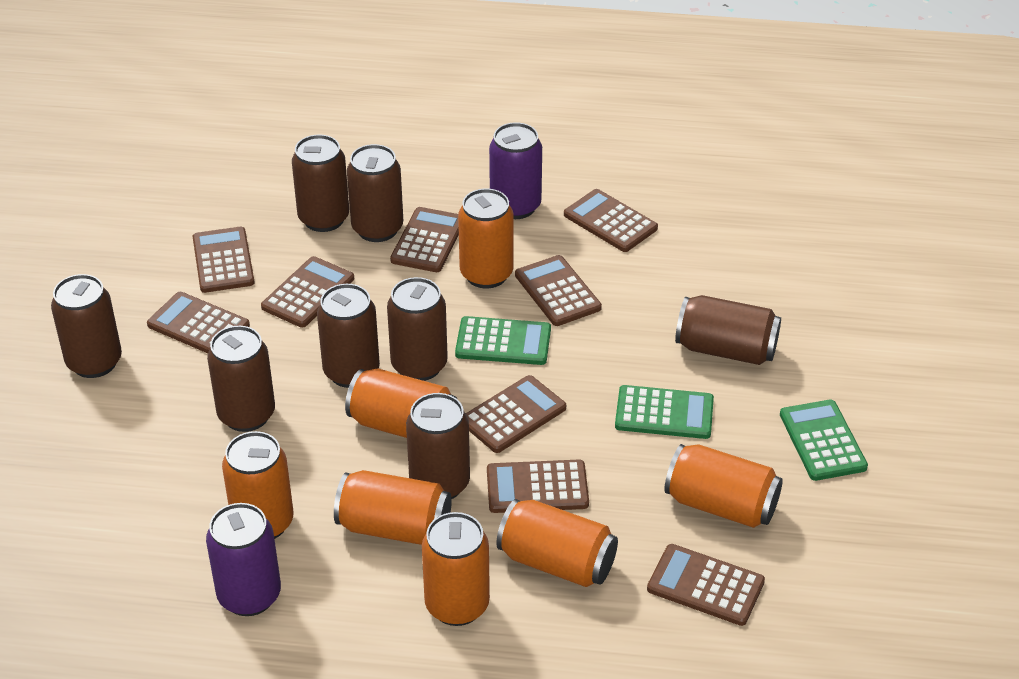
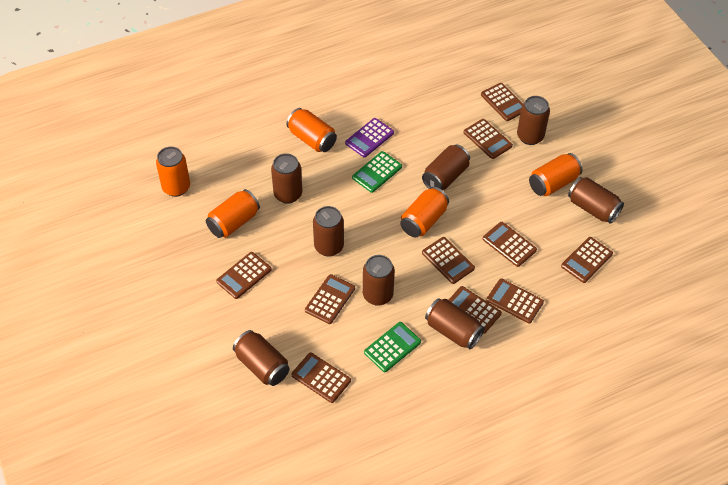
brown calculator: [147,292,250,353] [193,227,255,293] [261,256,354,328] [390,207,459,272] [466,375,566,453] [487,460,589,513] [515,255,602,326] [564,189,658,252] [647,544,765,626] = 9 -> [216,252,272,299] [291,352,351,403] [305,274,355,324] [422,237,475,284] [449,286,502,334] [463,119,513,159] [481,83,523,121] [483,222,537,267] [486,279,544,324] [561,237,613,283] = 10
green calculator: [455,316,551,365] [615,385,714,439] [780,400,868,481] = 3 -> [352,151,402,193] [364,322,421,372] = 2
orange can: [222,431,294,539] [334,470,452,545] [345,368,457,438] [422,512,490,626] [458,189,514,289] [497,499,618,587] [664,444,783,528] = 7 -> [156,147,190,197] [206,189,260,238] [286,108,337,152] [400,187,449,237] [529,153,582,196] = 5
purple calculator: none = 0 -> [345,118,394,158] = 1
purple can: [206,503,281,616] [489,122,542,219] = 2 -> none = 0

